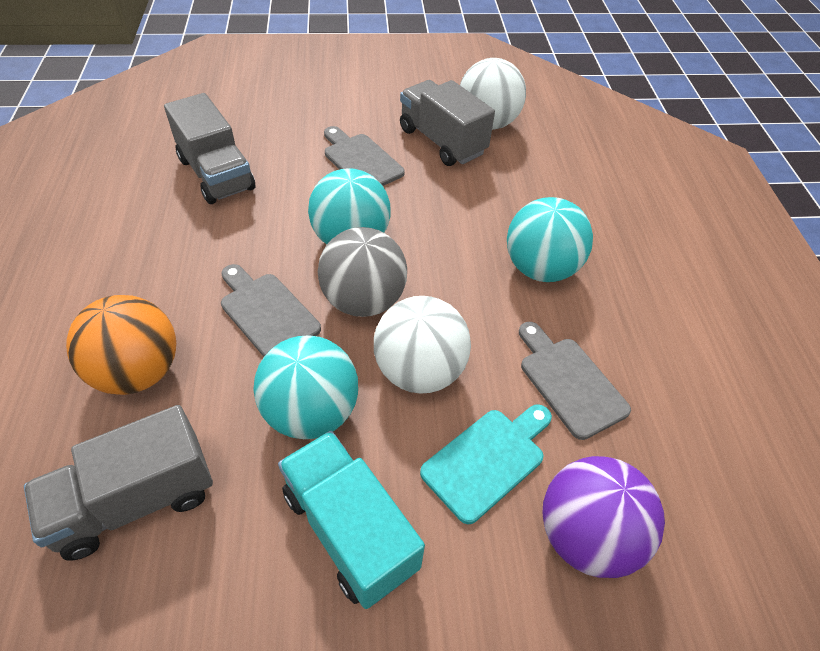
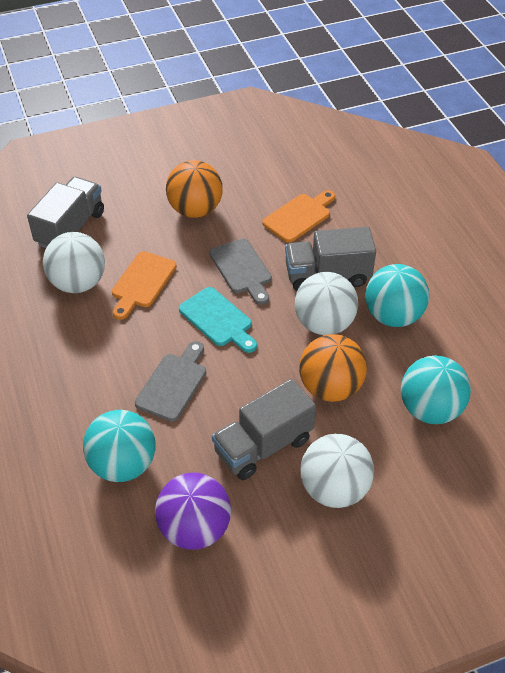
grey ball: [318,227,407,317] = 1 -> none = 0
grey cutting board: [221,264,321,357] [324,126,405,186] [519,322,631,440] = 3 -> [135,341,206,422] [209,239,272,305] = 2
orange ball: [66,295,176,395] = 1 -> [166,160,223,218] [299,334,367,402] = 2
orange cutting board: none = 0 -> [112,251,177,320] [262,190,335,243] = 2
turquoise truck: [278,431,425,609] = 1 -> none = 0
white ball: [374,296,471,394] [460,58,526,130] = 2 -> [43,232,105,293] [295,272,358,335] [301,434,374,508] = 3

